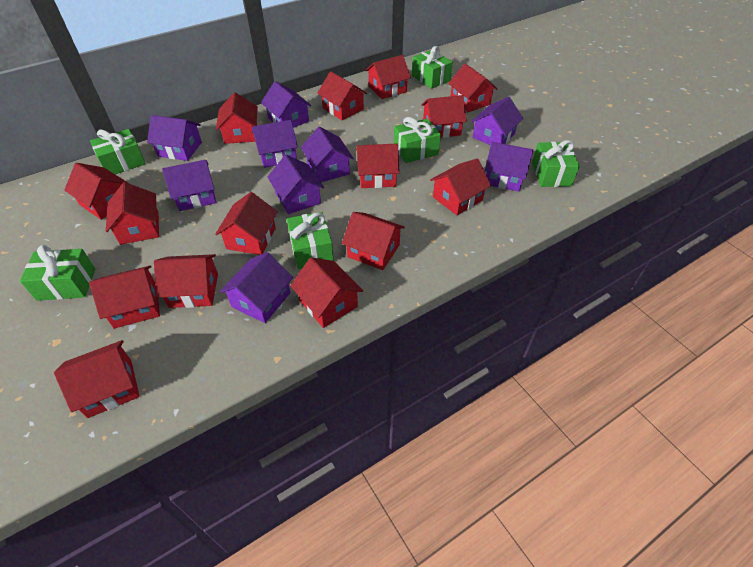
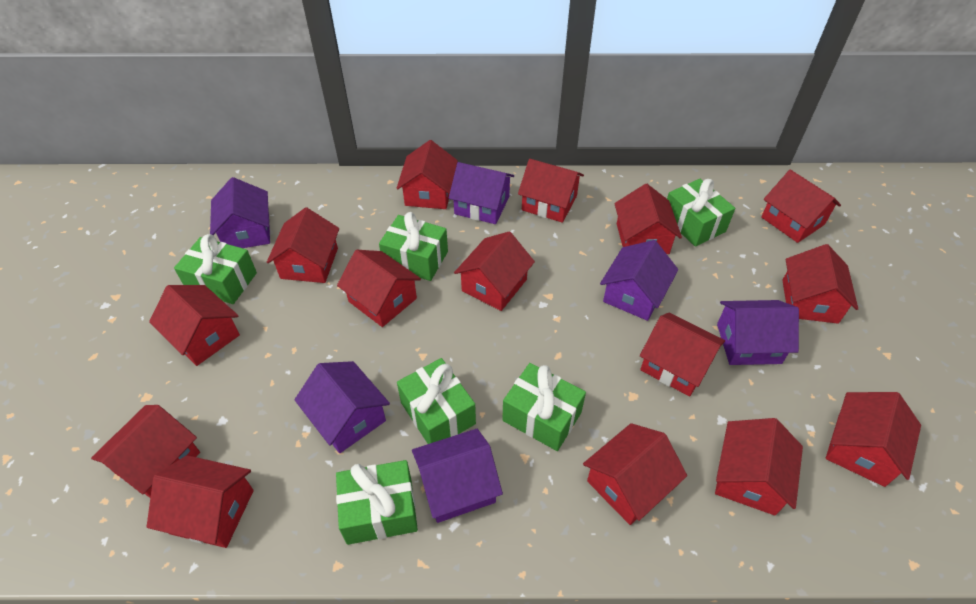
purple house: [147,115,202,161] [162,160,216,211] [220,252,293,323] [252,120,298,168] [261,81,312,128] [268,155,324,214] [301,126,354,182] [471,97,523,145] [485,142,533,192] = 9 -> [210,177,270,248] [294,361,390,453] [412,429,503,523] [449,162,514,224] [600,240,678,321] [717,300,799,365] = 6

